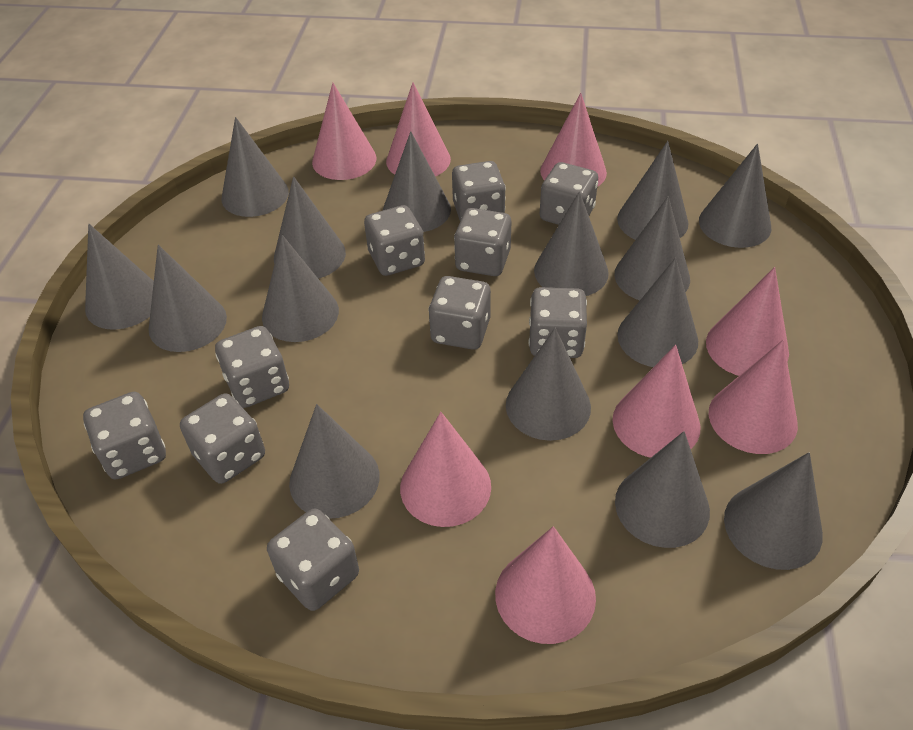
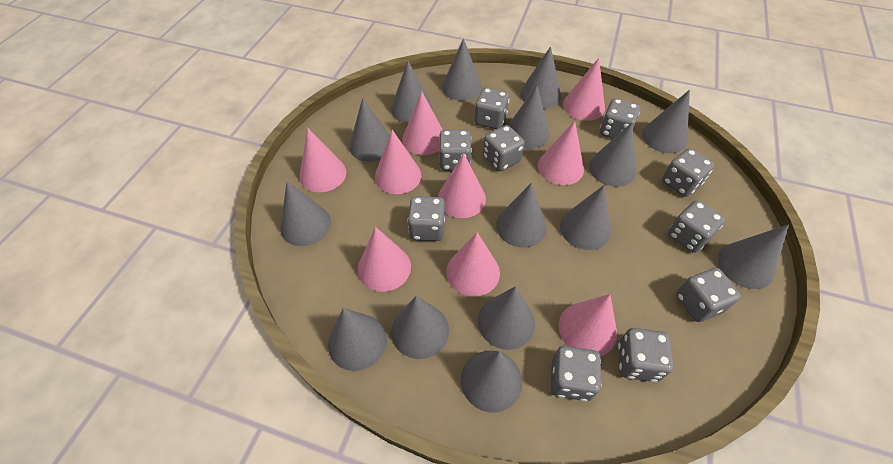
pink cone: [312,83,376,180] [386,83,451,176] [400,412,491,527] [495,526,596,644] [540,93,607,187] [613,345,701,458] [706,267,789,376] [709,340,798,454] = 8 -> [299,128,346,192] [358,227,411,292] [375,130,421,194] [402,91,443,155] [438,153,486,218] [446,232,500,297] [538,121,584,185] [559,294,617,356] [563,58,605,121] = 9

